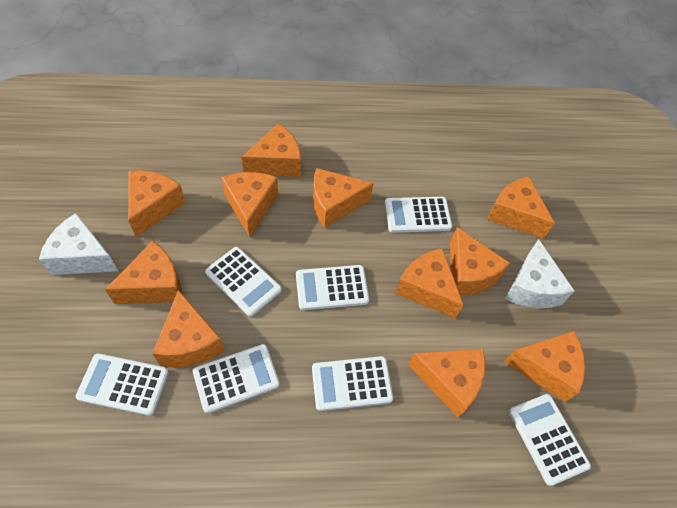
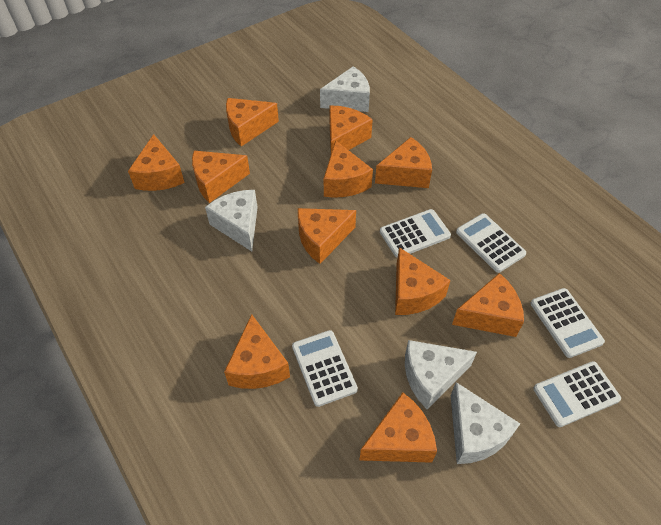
white calculator: [76,353,169,416] [193,344,280,413] [205,247,282,316] [296,265,369,310] [312,356,393,411] [385,197,452,233] [509,394,591,486] = 7 -> [292,330,358,407] [380,209,451,258] [456,213,526,273] [530,288,605,358] [533,361,621,427] = 5
white cheese: [39,213,118,275] [505,239,574,308] = 2 -> [205,190,258,251] [320,66,370,112] [405,340,477,409] [451,382,520,464] = 4

